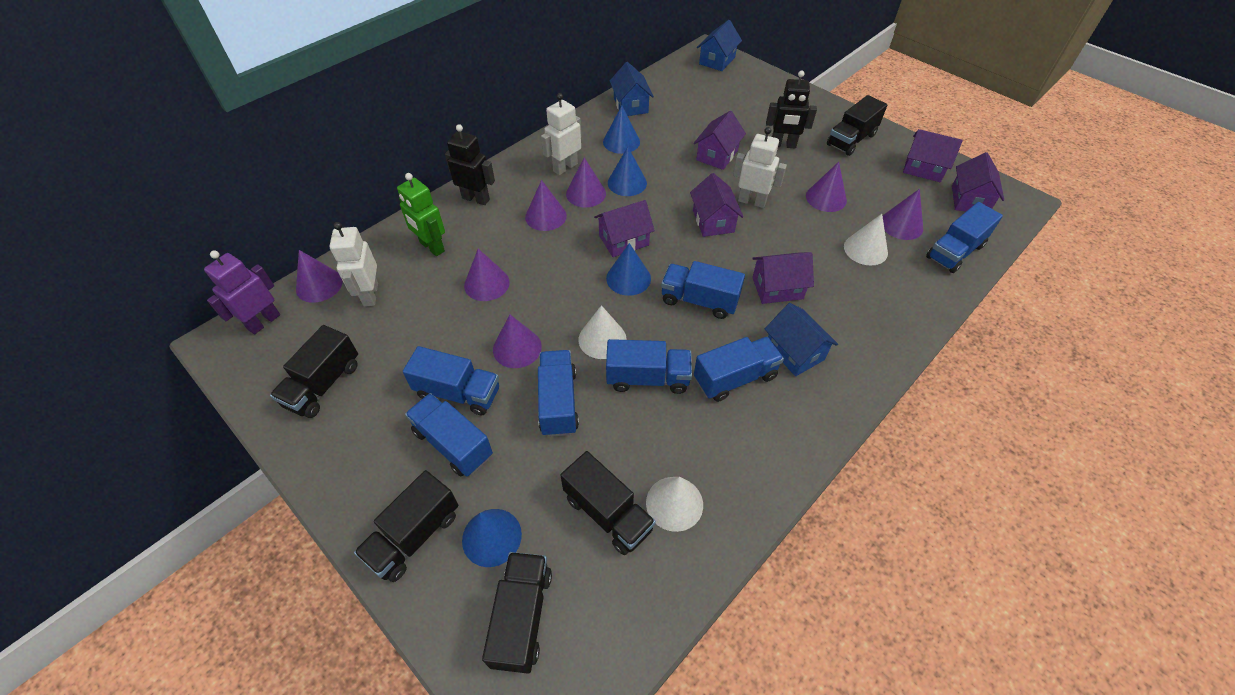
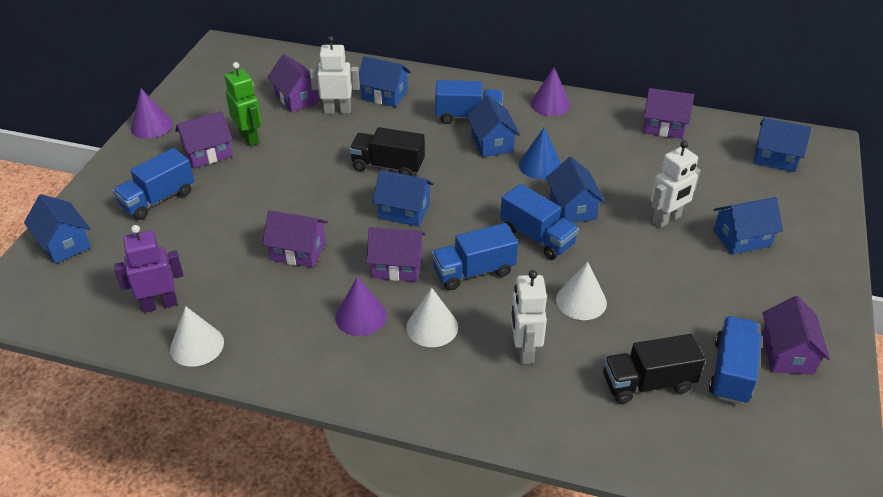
black robot: [445,124,495,205] [766,70,817,148] = 2 -> none = 0
black truck: [270,325,358,418] [354,470,459,582] [482,552,552,674] [561,451,656,555] [827,95,888,156] = 5 -> [349,127,425,176] [603,334,705,404] = 2
blue cone: [462,509,522,567] [603,106,640,154] [606,243,651,296] [608,147,647,196] = 4 -> [519,128,561,179] = 1
blue house: [610,62,654,116] [697,20,742,71] [765,303,838,376] = 3 -> [24,194,91,264] [359,56,411,107] [373,170,434,227] [467,95,520,157] [546,157,605,223] [714,197,783,255] [754,118,812,172] = 7
blue truck: [403,346,499,416] [405,393,493,477] [538,350,579,437] [606,339,692,394] [661,261,745,319] [694,337,784,402] [926,202,1003,273] = 7 -> [113,148,194,220] [432,223,518,290] [435,80,503,124] [500,184,579,260] [709,316,761,405] = 5
purple cone: [296,250,343,303] [464,249,510,301] [493,315,542,368] [525,180,567,231] [566,157,606,207] [806,162,847,212] [883,189,923,240] = 7 -> [130,89,172,139] [335,277,387,336] [531,67,570,116] = 3

